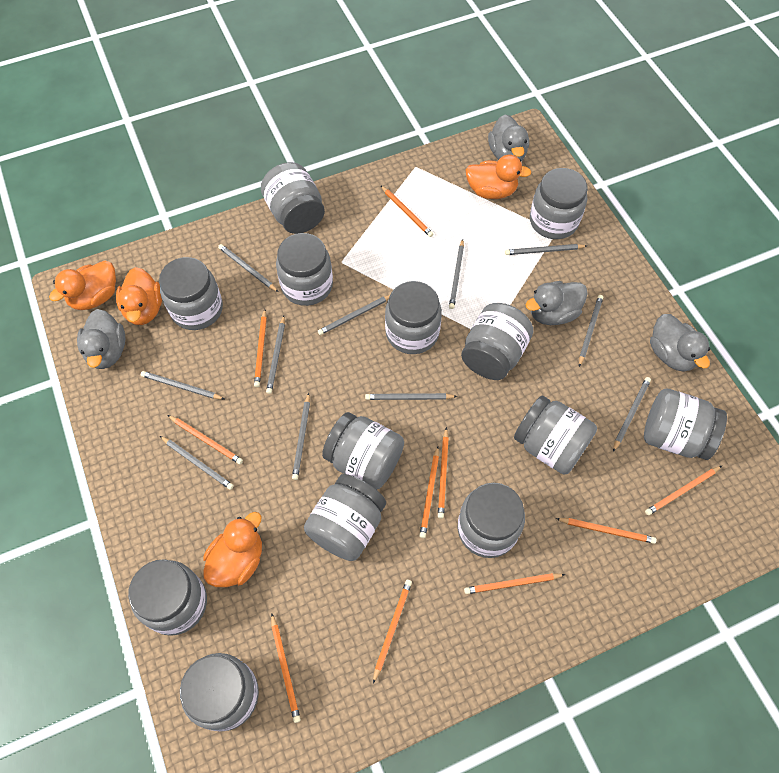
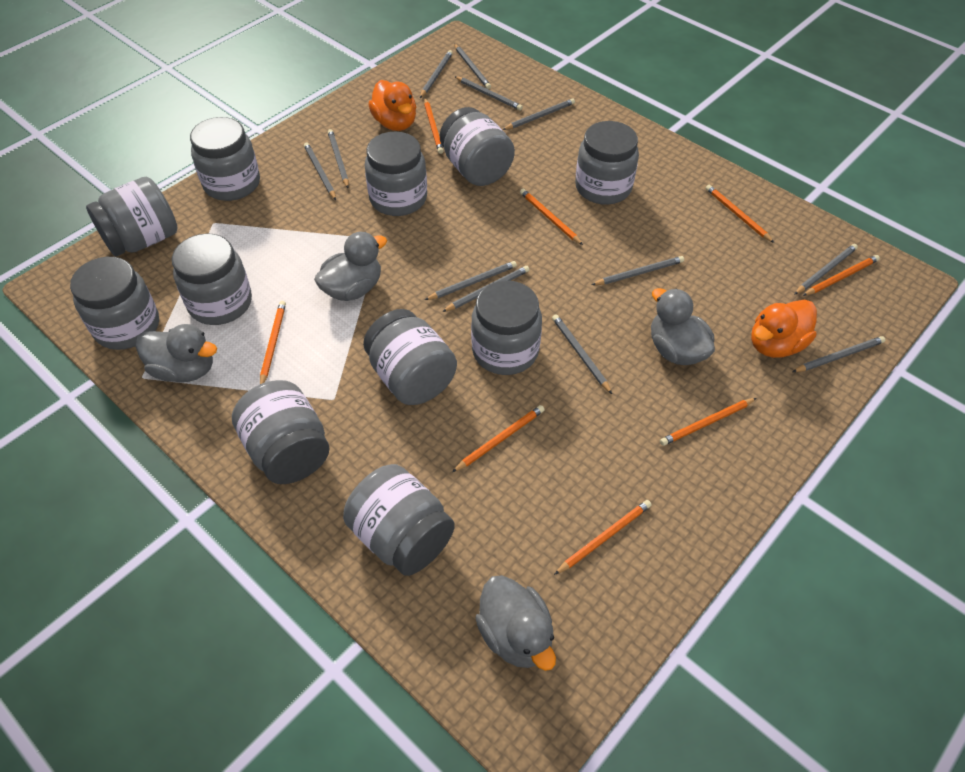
grey jar: [128,559,207,636] [159,257,223,330] [180,653,259,731] [261,162,325,234] [276,233,333,306] [304,474,386,561] [322,412,404,490] [385,281,442,354] [458,483,525,558] [461,303,533,380] [514,396,597,475] [530,168,588,239] [644,389,727,460] = 13 -> [70,257,159,350] [86,177,178,256] [172,234,252,325] [190,117,260,201] [232,380,329,484] [343,464,455,576] [363,309,457,405] [365,132,427,216] [440,107,515,186] [471,281,542,375] [575,121,639,205] = 11
grey pencil: [141,371,224,399] [160,436,234,490] [218,244,279,292] [266,316,285,394] [292,393,310,480] [318,295,390,335] [365,393,457,400] [449,239,464,309] [505,244,587,255] [579,295,603,367] [613,377,651,452] = 11 -> [304,143,336,200] [328,129,349,188] [420,50,453,98] [425,261,517,300] [442,266,529,312] [454,44,491,89] [454,76,523,111] [502,98,575,130] [552,315,612,394] [592,256,684,285] [792,336,885,372] [794,244,858,295] = 12
orange duck: [49,261,116,310] [116,267,162,325] [203,512,262,587] [466,155,531,199] = 4 -> [368,80,416,131] [751,300,817,358] = 2
orange pencil: [168,415,243,464] [254,309,267,387] [271,613,301,723] [373,580,412,683] [380,185,433,237] [419,446,439,538] [438,427,449,519] [464,573,565,594] [556,518,657,544] [645,466,722,515] = 10 -> [260,301,286,384] [424,98,444,154] [452,405,545,472] [520,189,583,245] [554,500,651,575] [660,398,756,446] [706,185,774,243] [803,255,880,296] = 8

